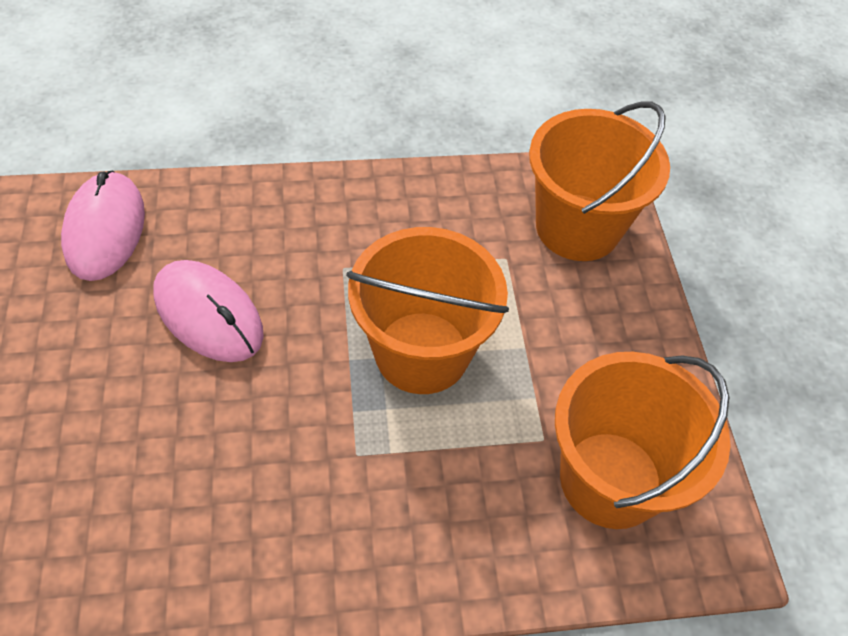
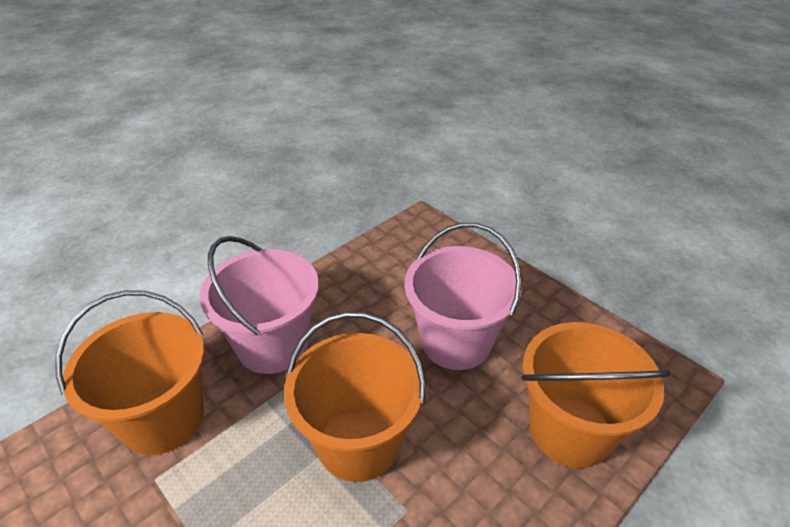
pink bucket: none = 0 -> [200,236,319,374] [405,223,522,370] = 2
pink mouse: [61,171,145,281] [153,260,264,362] = 2 -> none = 0

